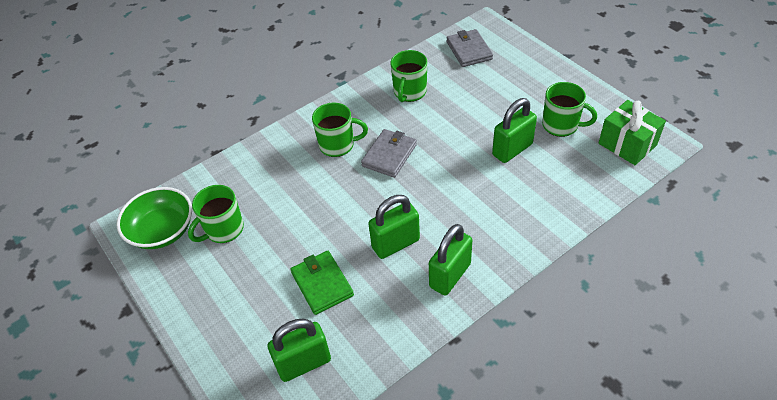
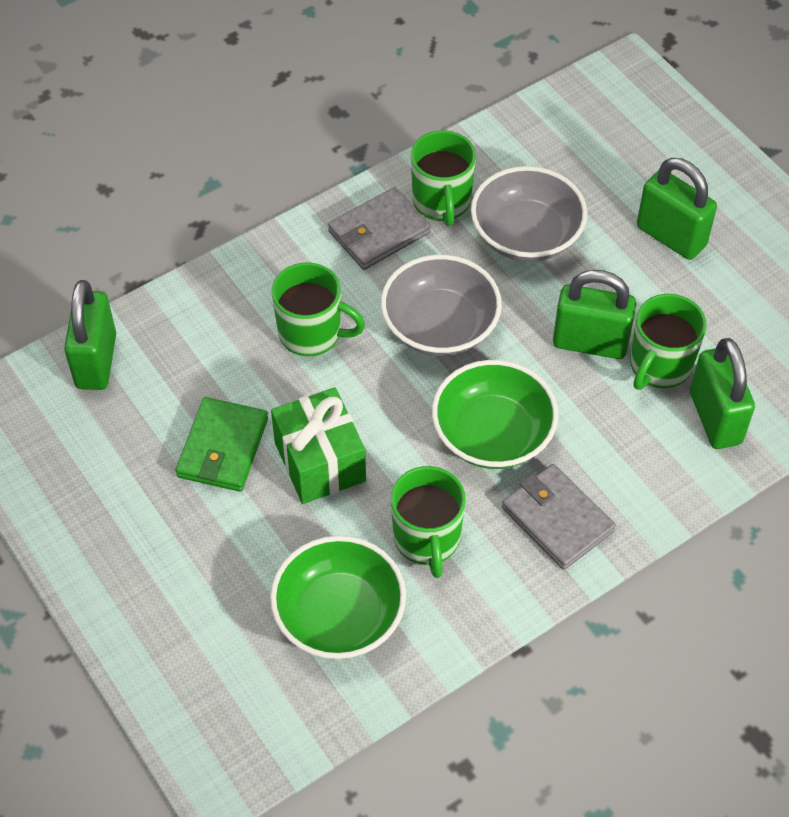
green bowl: [117,187,192,249] = 1 -> [270,536,406,659] [432,360,558,469] = 2
grey bowl: none = 0 -> [381,255,502,356] [471,166,587,262] = 2

